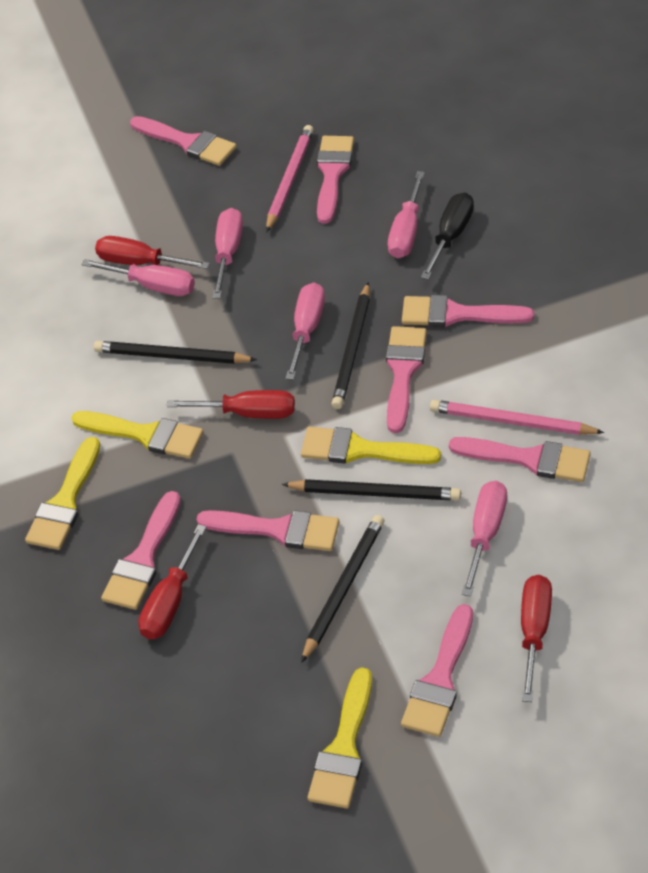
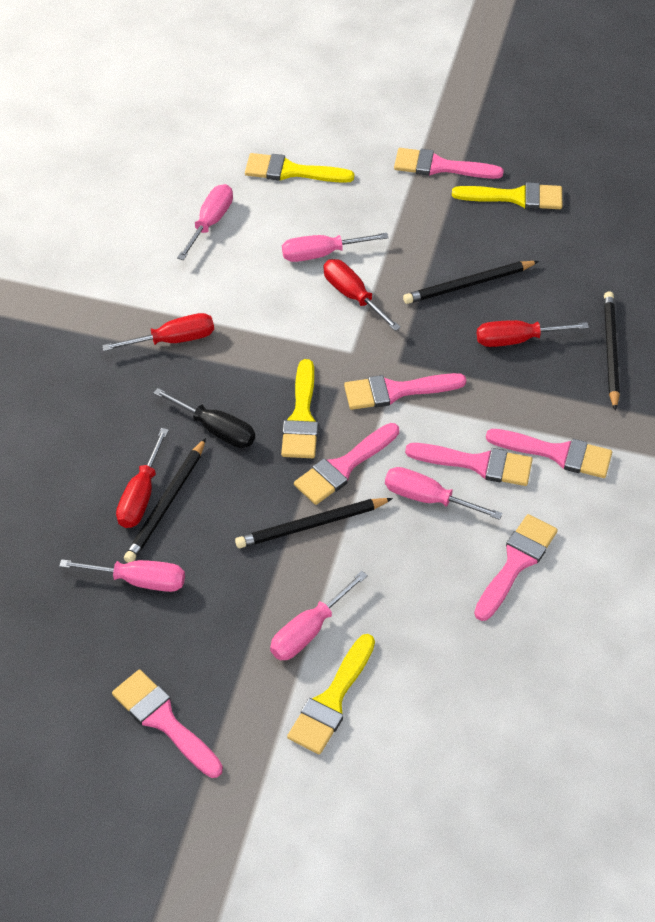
pink brush: [101,491,181,610] [130,116,237,166] [197,510,339,551] [317,136,354,224] [386,326,427,433] [401,604,473,737] [402,295,534,327] [449,437,591,482] = 8 -> [112,669,223,778] [294,423,399,505] [344,373,466,410] [394,148,504,179] [405,443,533,486] [474,514,558,621] [486,429,612,478] = 7
pink pencil: [266,125,314,232] [430,400,604,435] = 2 -> none = 0

